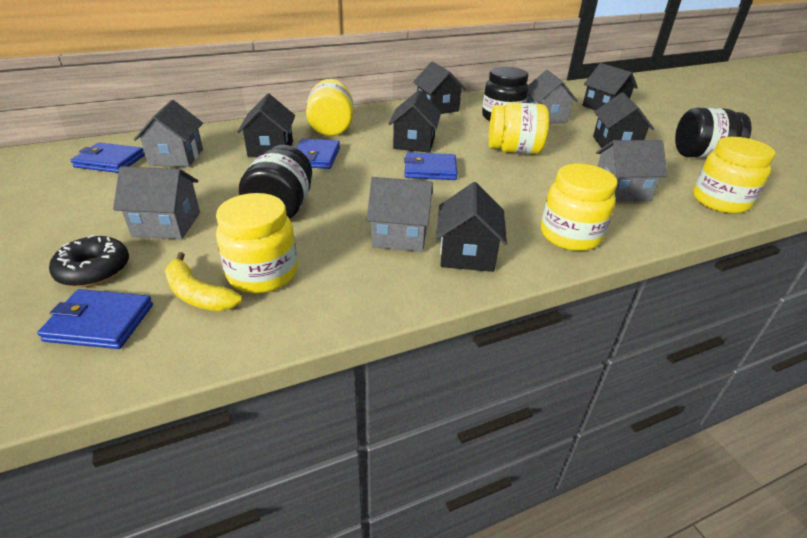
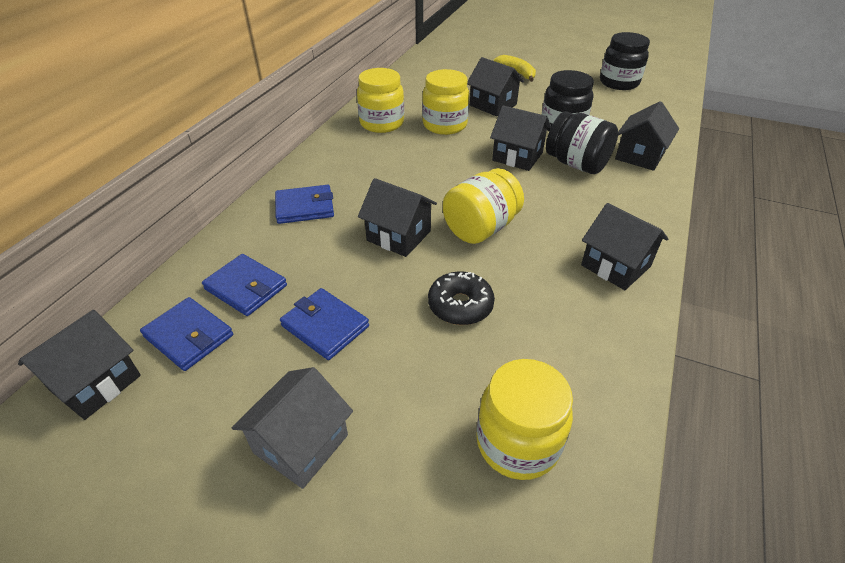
grey house: [113,166,200,239] [134,100,203,167] [367,177,433,252] [526,70,578,124] [596,140,668,201] = 5 -> [232,367,353,489] = 1
yellow jar: [216,193,297,293] [306,79,353,136] [489,103,549,154] [541,164,618,251] [693,137,775,214] = 5 -> [357,68,404,133] [422,69,469,135] [443,168,524,244] [476,359,573,480] = 4

